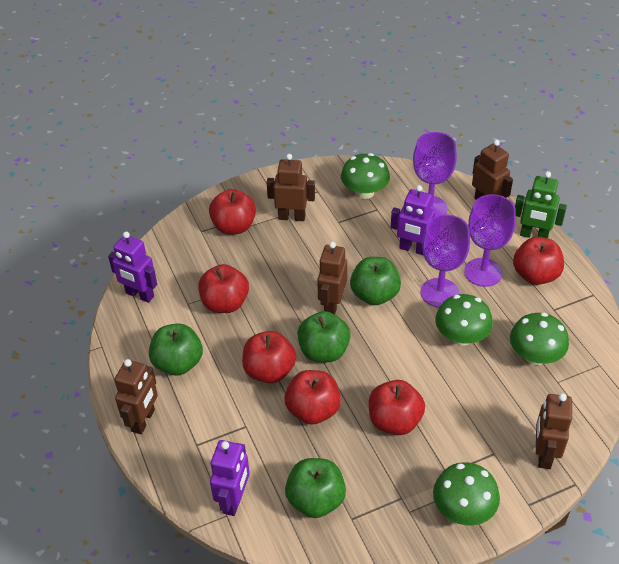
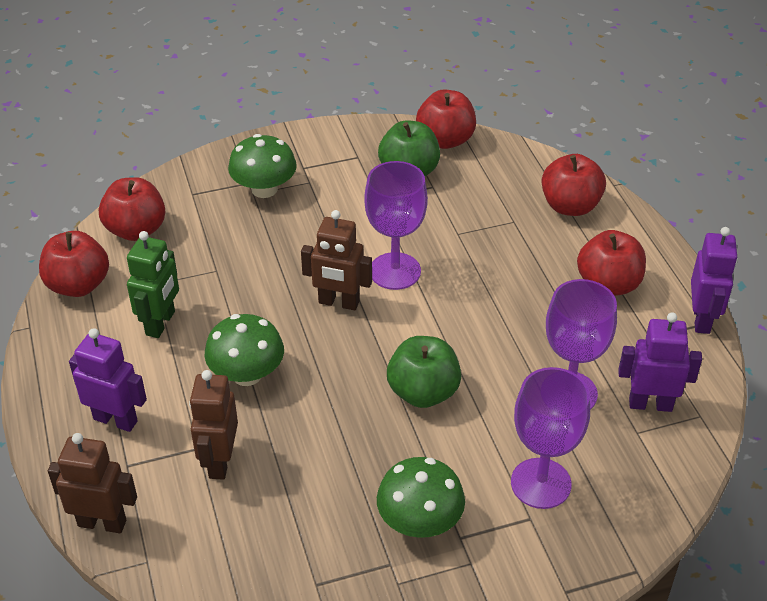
brown robot: [115,359,158,434] [267,154,315,221] [317,242,347,315] [472,140,513,200] [536,393,572,469] = 5 -> [48,433,137,533] [189,370,238,480] [301,210,372,310] = 3
green apple: [149,323,203,376] [285,458,346,518] [297,311,351,362] [350,257,401,305] = 4 -> [378,120,440,176] [387,336,461,408] = 2
green mushroom: [341,153,390,199] [433,462,500,525] [435,294,493,345] [510,313,569,365] = 4 -> [205,314,284,386] [228,134,297,198] [377,457,465,538] = 3
red apple: [198,264,249,313] [209,189,256,235] [242,331,296,383] [285,370,341,425] [369,380,425,435] [513,237,564,285] = 6 -> [39,231,109,297] [99,177,165,241] [416,89,476,149] [542,154,606,216] [577,230,646,296] = 5

